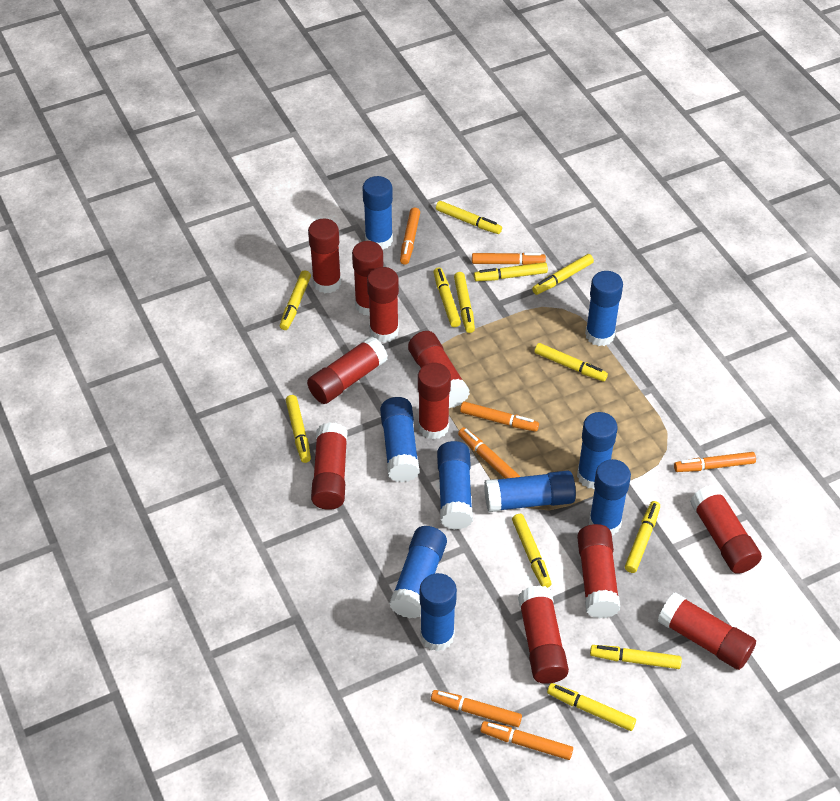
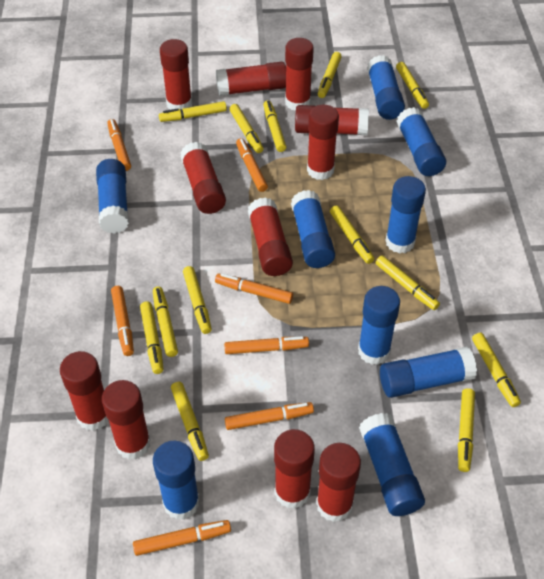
yellow marker: [280,270,311,330] [286,395,311,463] [433,267,461,327] [436,201,502,234] [454,272,475,333] [474,262,548,281] [512,514,552,588] [532,254,594,295] [534,343,608,381] [547,683,636,731] [590,645,682,669] [625,501,660,573] = 12 -> [140,301,163,374] [153,286,178,357] [159,101,227,122] [171,382,209,461] [183,266,212,334] [229,104,263,153] [263,101,286,152] [318,52,342,98] [330,205,374,264] [375,255,440,310] [396,62,429,109] [458,388,475,472] [472,333,521,407] = 13

